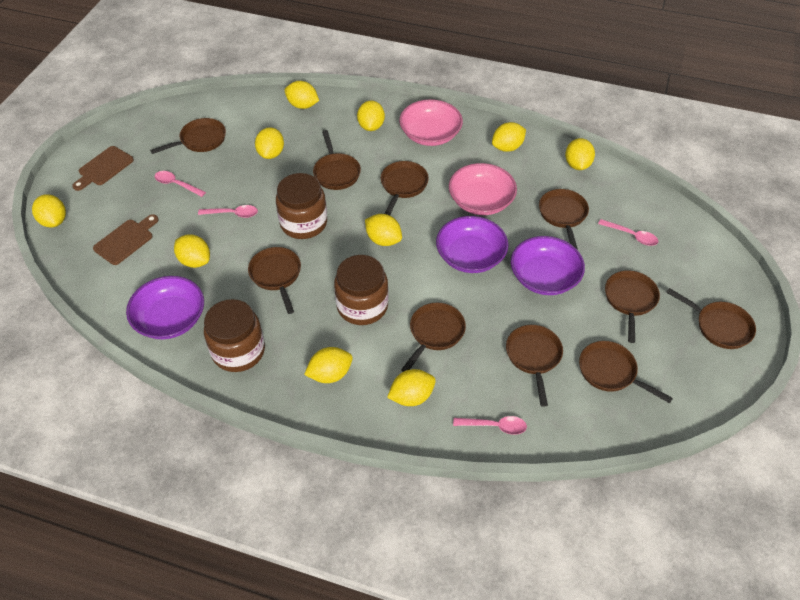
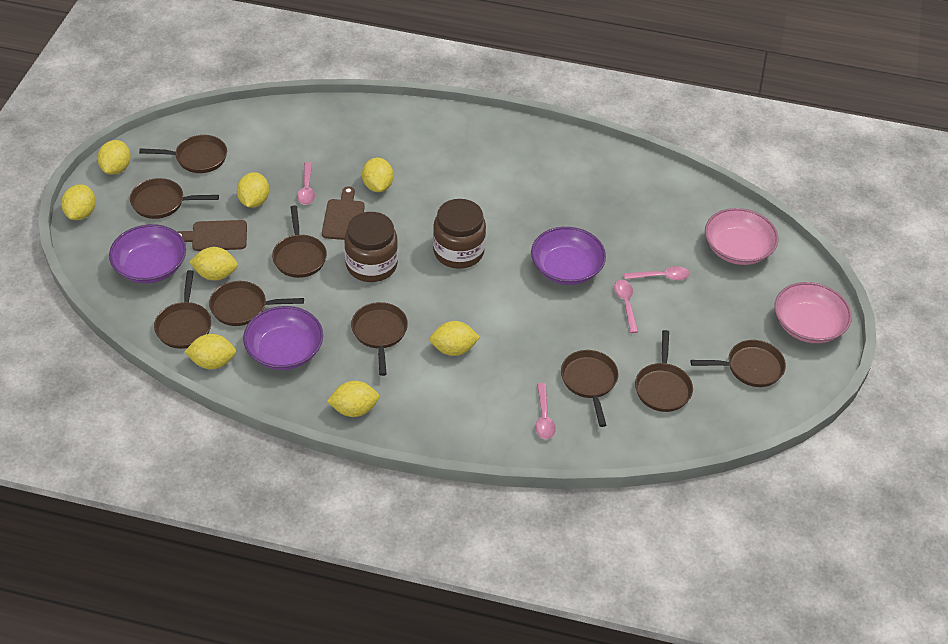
brown jar: [204,299,265,372] [276,173,327,239] [334,255,389,325] = 3 -> [344,212,398,282] [433,199,486,269] = 2
brown pan: [150,118,226,154] [248,247,301,314] [313,130,361,190] [381,161,429,215] [401,303,466,372] [506,325,563,407] [539,189,589,250] [579,341,673,403] [605,270,660,343] [666,288,756,349] = 10 -> [130,178,219,219] [139,135,227,173] [154,270,212,349] [209,281,304,326] [272,205,327,278] [351,302,408,376] [561,350,619,427] [635,330,693,412] [690,340,786,387] = 9
yellow lemon: [32,194,66,228] [174,235,210,268] [255,127,284,159] [285,81,319,109] [304,347,353,383] [357,100,385,131] [365,214,402,246] [387,369,436,406] [492,122,526,152] [565,138,595,170] = 10 -> [61,184,96,220] [97,140,131,175] [185,334,236,369] [189,247,238,281] [237,172,269,208] [327,381,379,417] [362,158,394,192] [430,321,480,356] = 8

